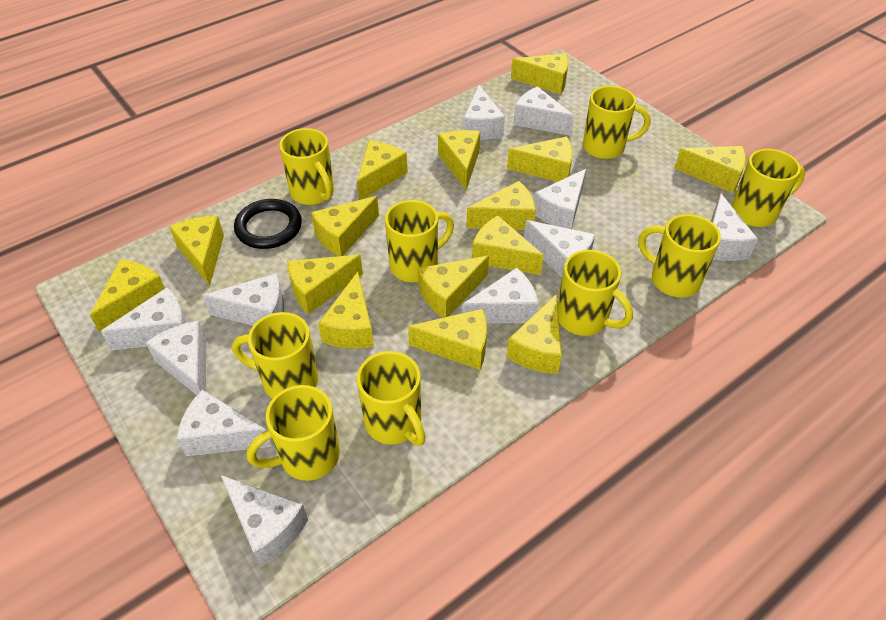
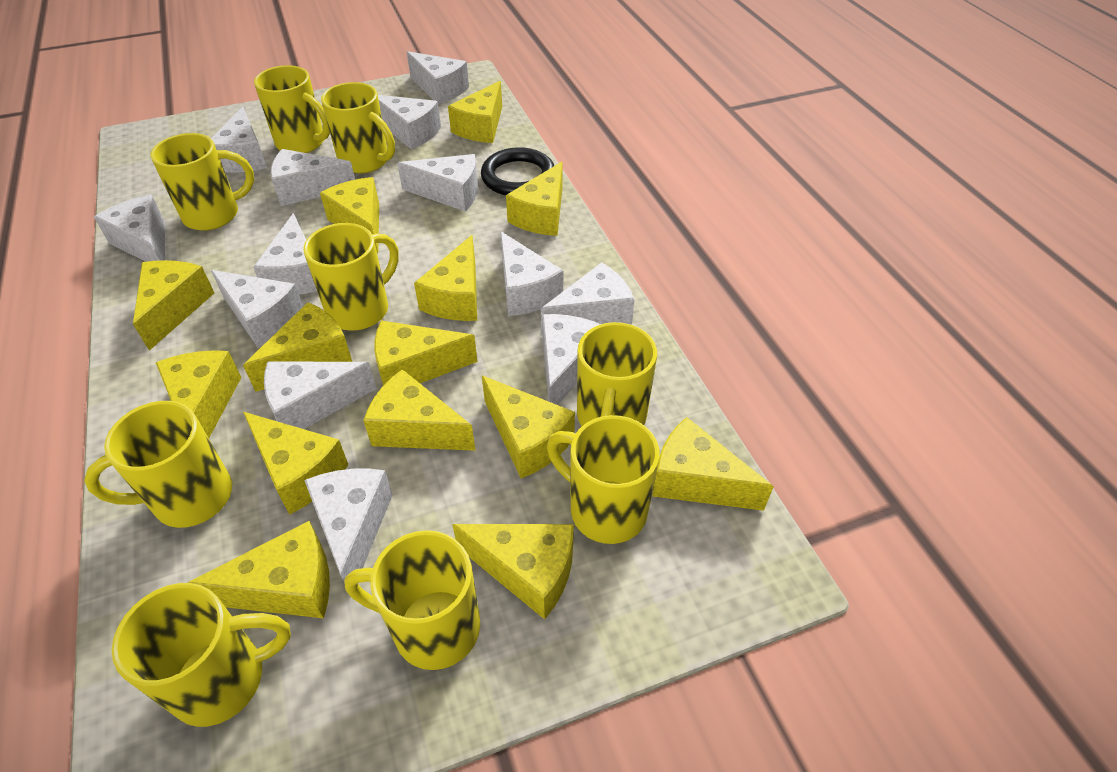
white cheese: [100,287,187,350] [146,320,206,395] [177,390,272,456] [202,273,284,325] [221,475,308,567] [462,268,539,324] [463,85,505,140] [514,86,574,136] [524,220,595,277] [534,169,586,229] [711,194,758,261] = 11 -> [94,195,165,262] [211,107,267,173] [211,270,303,348] [253,213,317,295] [264,361,377,429] [271,149,355,206] [304,469,393,584] [378,95,441,150] [397,154,478,212] [407,51,469,105] [500,231,563,316] [541,262,635,336] [542,314,601,405] = 13
yellow cheese: [90,259,165,334] [169,216,224,286] [287,254,363,314] [311,196,379,256] [318,272,374,349] [357,140,408,200] [408,309,487,370] [418,256,489,318] [438,130,480,190] [466,181,536,230] [472,215,544,275] [507,137,573,182] [507,294,562,374] [511,53,568,94] [674,146,746,193] = 15 -> [133,260,214,351] [156,350,241,438] [188,521,330,618] [243,302,352,392] [243,412,348,515] [320,177,379,253] [363,369,476,451] [374,320,478,385] [414,235,477,321] [448,81,502,143] [452,524,574,620] [482,376,575,478] [506,162,563,236] [652,417,774,511] = 14

